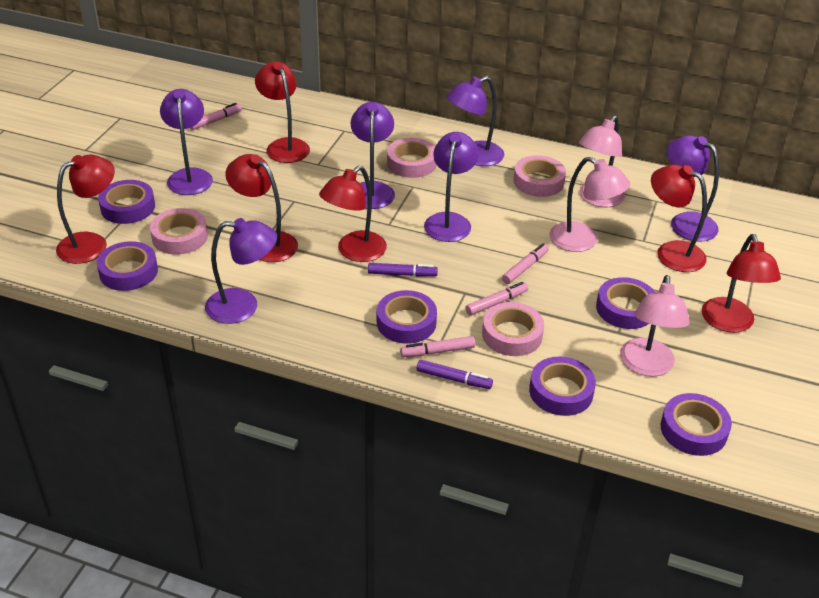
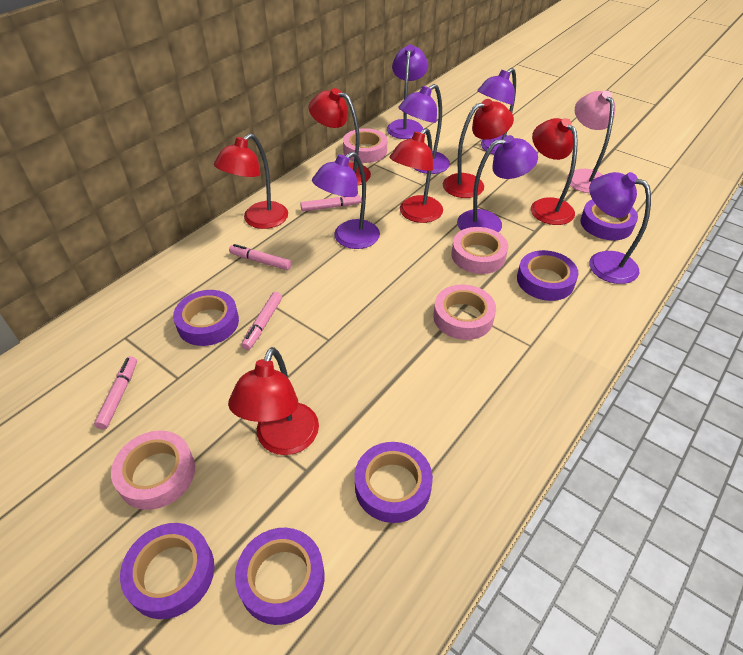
pink lamp: [549,157,630,252] [579,116,625,207] [620,275,690,377] = 3 -> [567,91,616,193] = 1
purple marker: [368,263,438,277] [417,360,493,389] = 2 -> none = 0

